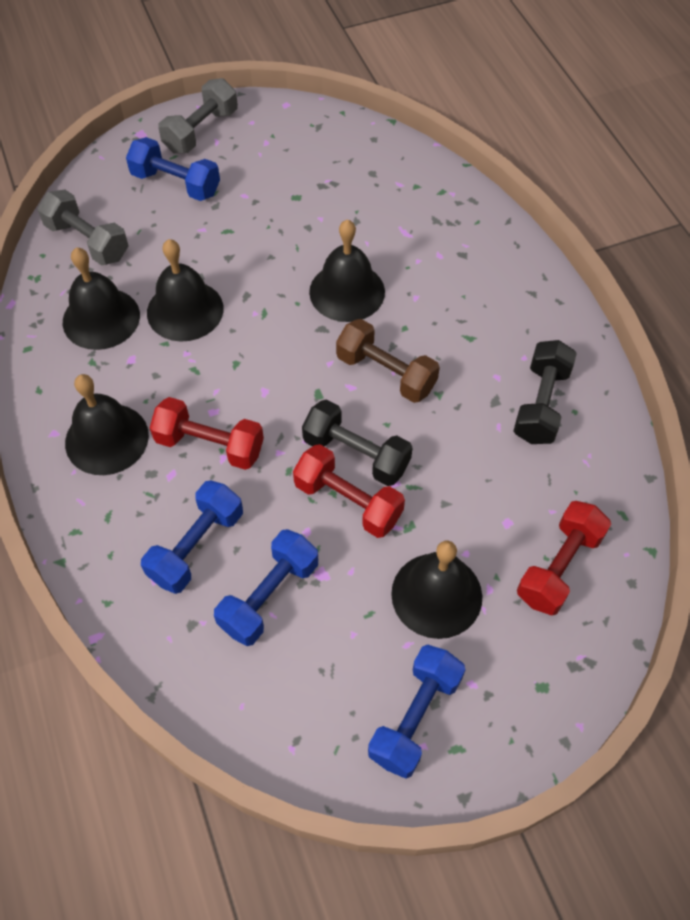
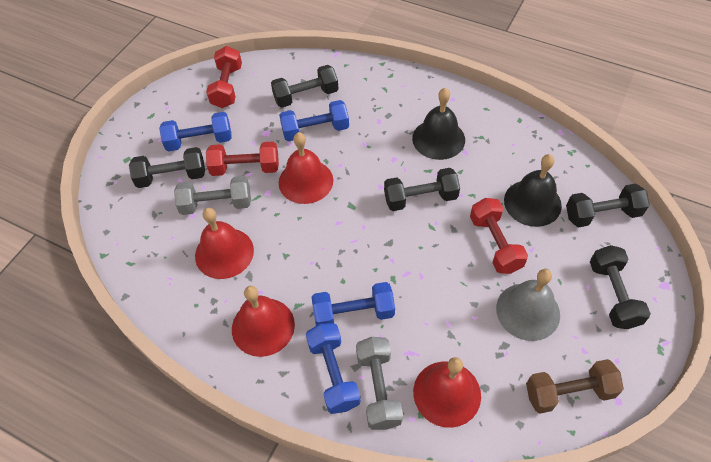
black bell: [63,247,140,350] [65,374,149,475] [147,239,224,342] [309,219,385,322] [391,541,482,639] = 5 -> [412,88,465,160] [504,154,562,227] = 2
black dumbbell: [302,400,413,486] [513,340,577,444] = 2 -> [129,147,205,188] [271,65,338,107] [384,168,460,211] [566,184,650,227] [590,245,651,329] = 5
grey bell: none = 0 -> [496,269,560,341] = 1
red bell: none = 0 -> [195,208,254,279] [232,286,295,357] [279,132,333,204] [413,357,481,428] = 4

